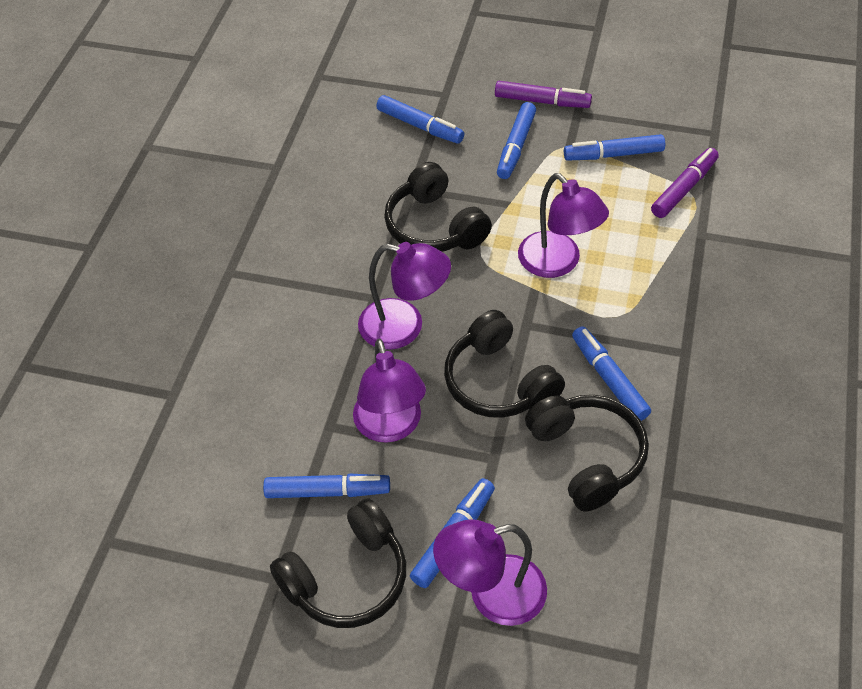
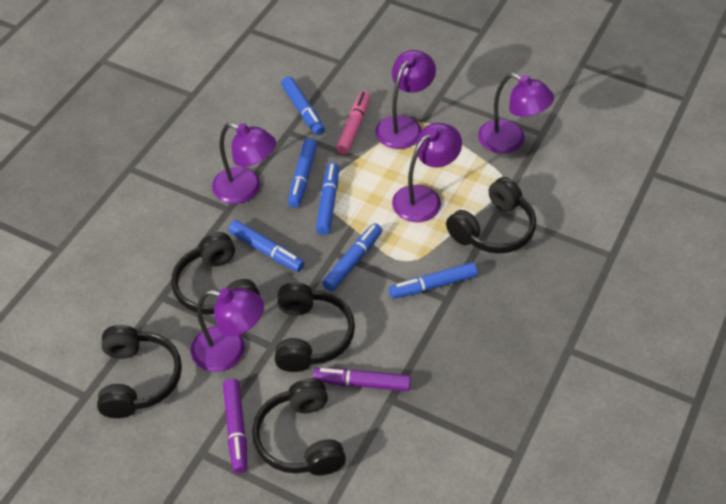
black headphones: [270,498,406,628] [384,162,492,252] [444,310,565,418] [525,395,649,512] = 4 -> [97,325,182,418] [171,232,260,315] [252,378,346,475] [275,282,355,372] [446,177,536,254] = 5
pink marker: none = 0 -> [336,91,370,155] = 1
purple lamp: [353,339,426,443] [358,242,451,350] [433,519,547,626] [518,173,609,278] = 4 -> [191,288,264,372] [212,122,276,204] [376,50,436,149] [392,123,462,222] [478,73,554,154] = 5

